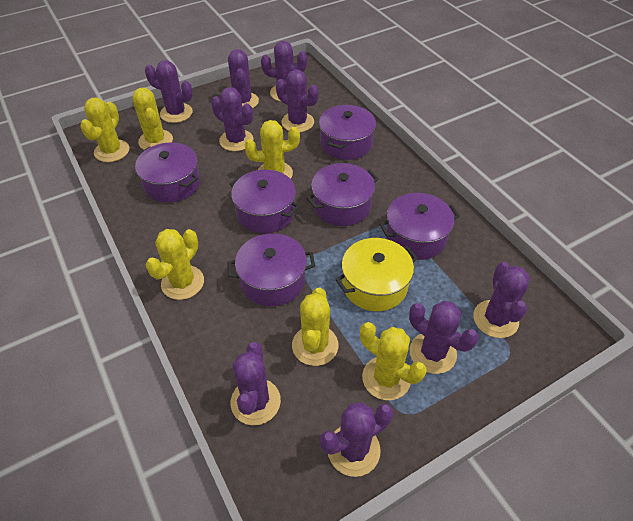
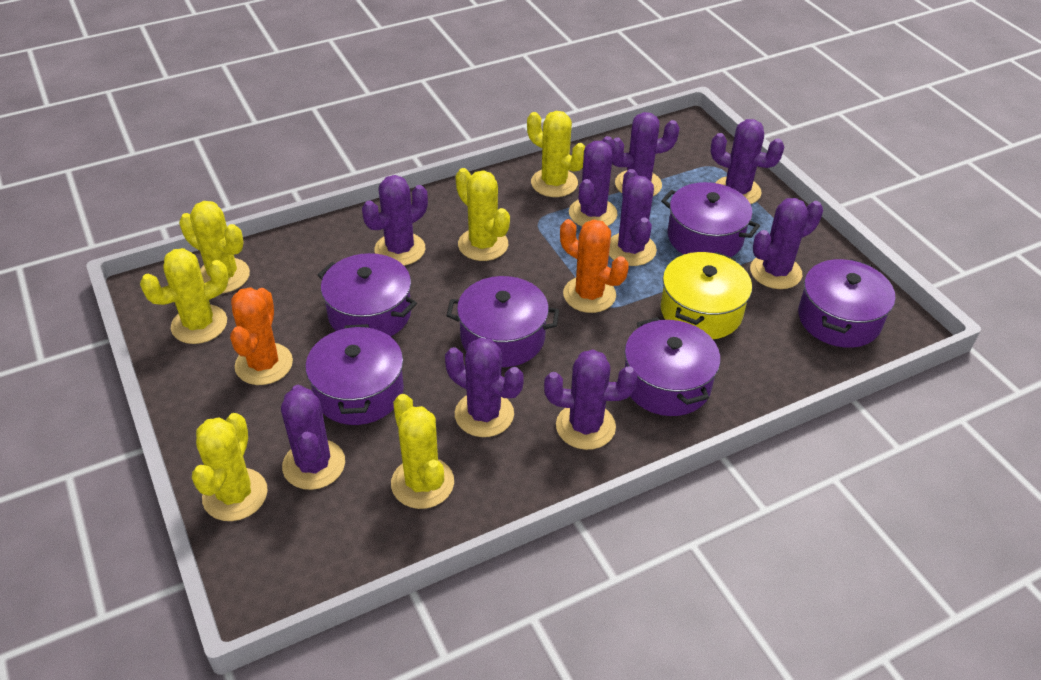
orange cactus: none = 0 -> [230,287,293,385] [560,219,629,313] = 2

